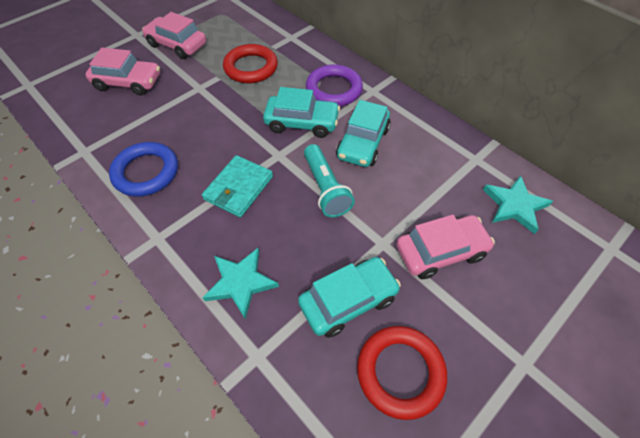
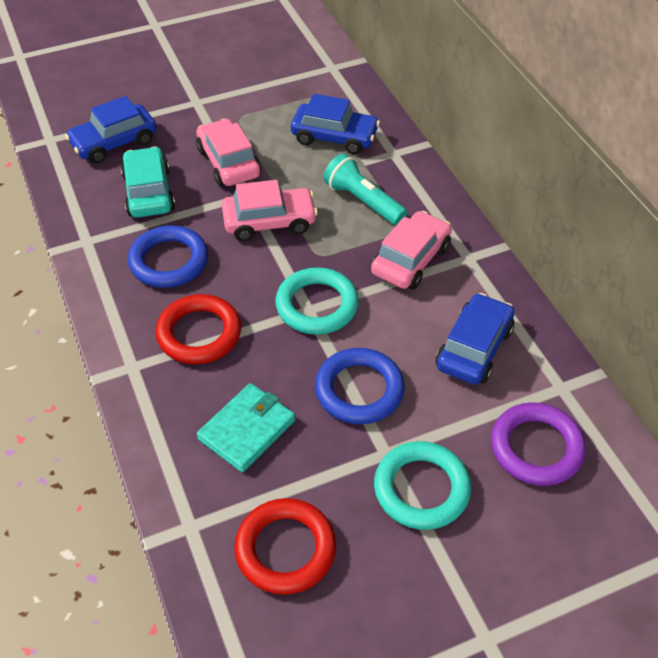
blue car: none = 0 -> [65,96,157,163] [291,94,380,154] [436,293,515,385] = 3
blue ring: [109,142,178,197] = 1 -> [128,225,208,288] [315,348,405,424] = 2
turquoise car: [263,87,340,138] [298,257,401,338] [336,100,391,167] = 3 -> [121,146,175,218] = 1
turquoise ring: none = 0 -> [275,267,359,335] [374,441,471,530] = 2
turquoise star: [202,248,279,319] [483,175,553,234] = 2 -> none = 0

